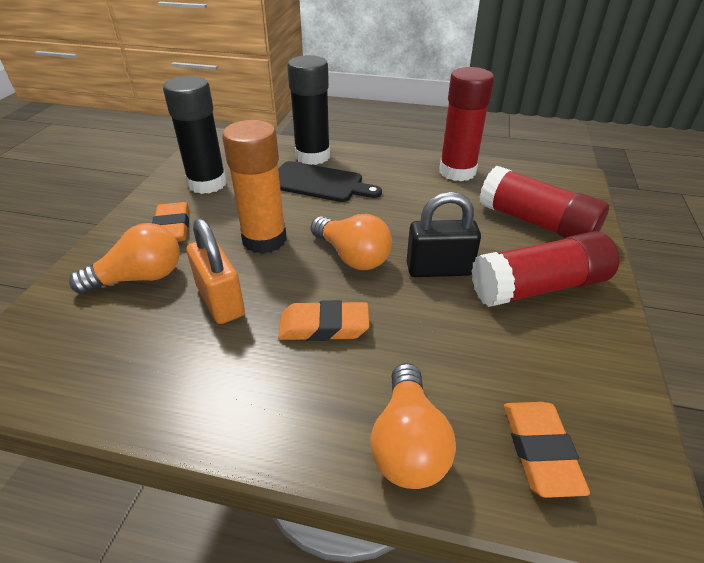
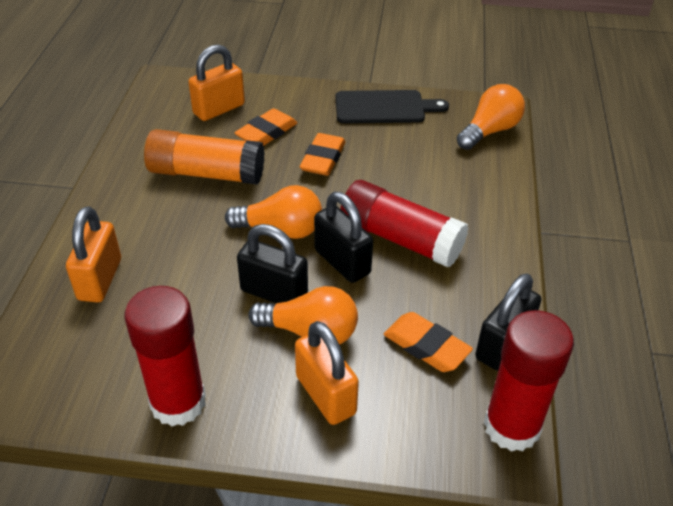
black glue stick: [163,76,227,194] [287,55,330,165] = 2 -> none = 0
black padlock: [407,192,481,277] = 1 -> [237,224,308,303] [314,192,373,283] [475,273,541,371] = 3
orange padlock: [187,218,245,324] = 1 -> [66,206,121,302] [188,44,245,121] [295,321,359,425] = 3

